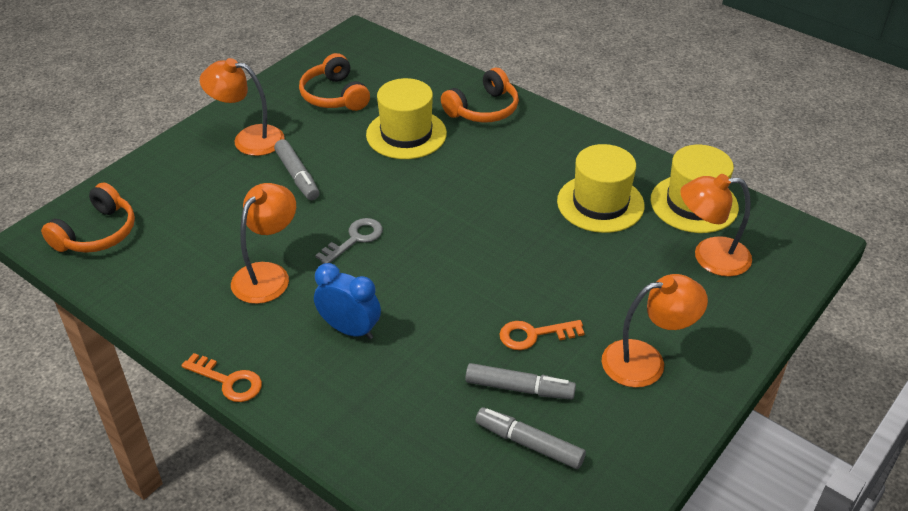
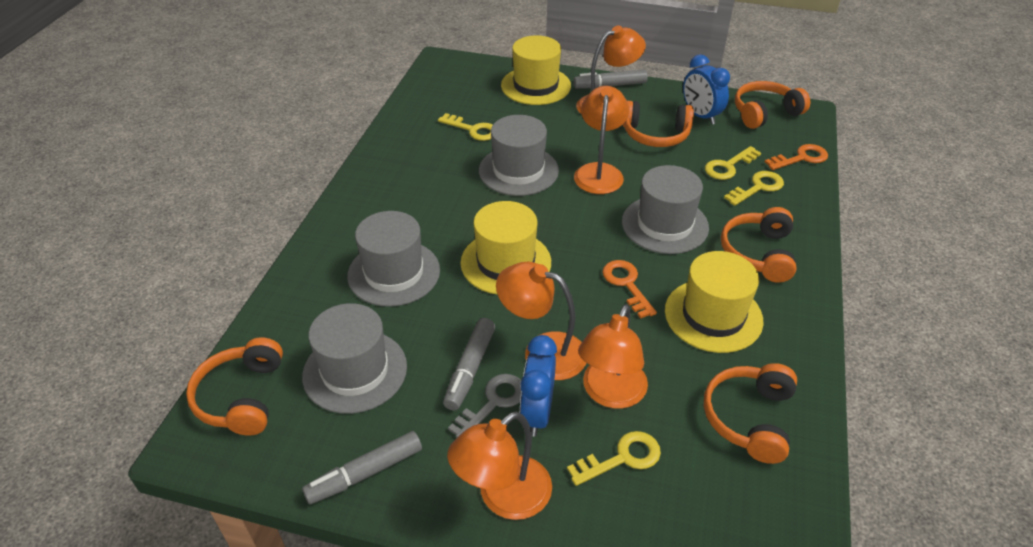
blue clock: [314,263,381,340] = 1 -> [520,335,557,437] [683,54,730,125] = 2
grey hat: none = 0 -> [302,303,407,414] [347,211,440,307] [479,115,559,196] [622,165,709,254] = 4
orange headphones: [41,183,135,253] [299,53,370,111] [441,68,519,123] = 3 -> [186,337,283,436] [623,101,694,147] [704,363,797,464] [721,207,796,283] [735,81,810,129] = 5
orange lamp: [200,58,285,156] [231,183,296,304] [601,274,708,388] [680,174,752,277] = 4 -> [447,411,552,520] [496,262,586,380] [574,86,629,194] [576,25,646,114] [578,304,648,409] = 5
yellow key: none = 0 -> [438,113,493,141] [567,431,661,486] [705,146,761,180] [724,171,784,206] = 4

